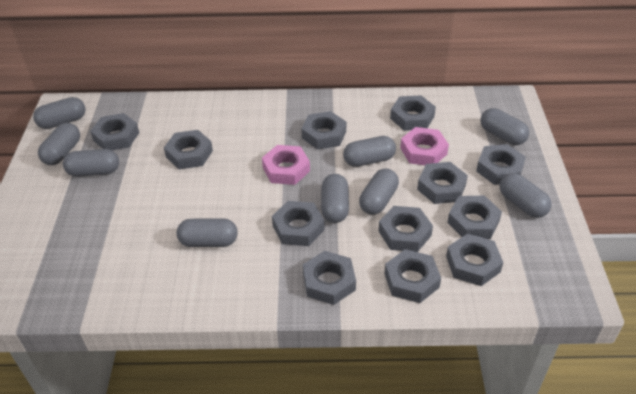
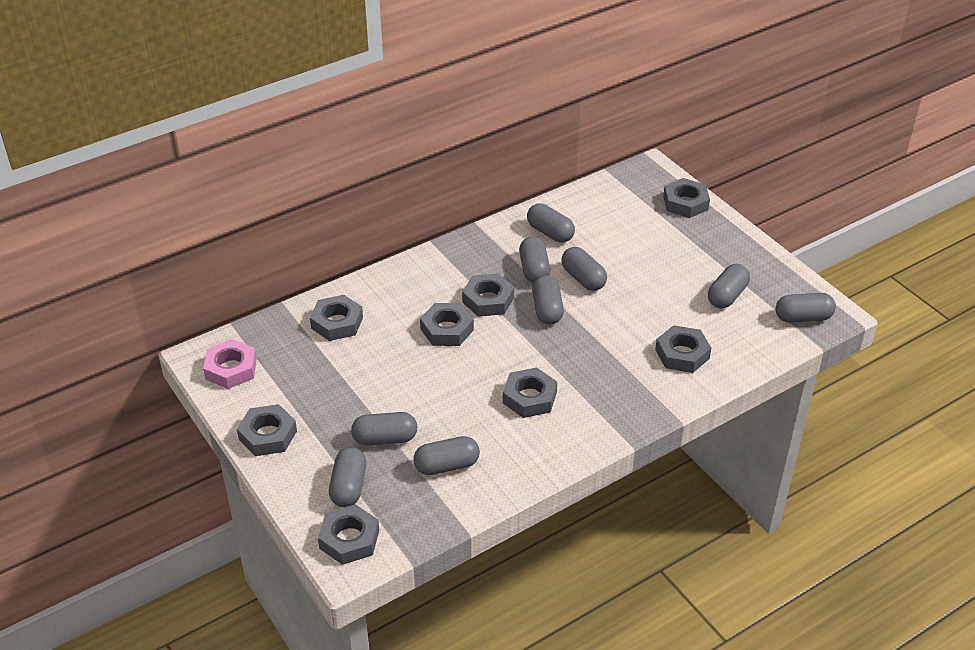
grey nut: [90,113,139,150] [164,130,213,169] [272,201,325,246] [301,111,346,150] [303,251,356,305] [378,206,433,252] [385,249,441,303] [390,95,436,131] [417,162,468,204] [446,233,503,286] [447,195,502,239] [476,144,526,185] = 12 -> [237,404,297,456] [310,295,363,341] [318,504,379,565] [420,303,474,346] [462,273,514,317] [503,367,557,418] [655,325,711,373] [663,178,710,218] = 8
pink nut: [262,145,310,185] [400,127,449,165] = 2 -> [203,339,257,389] = 1

